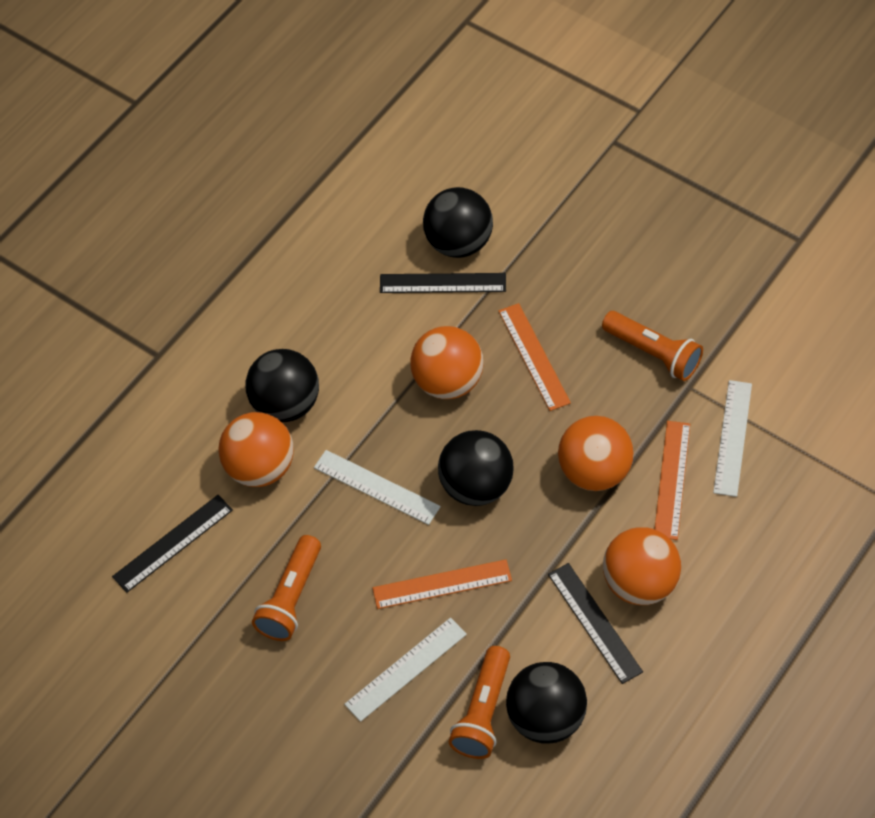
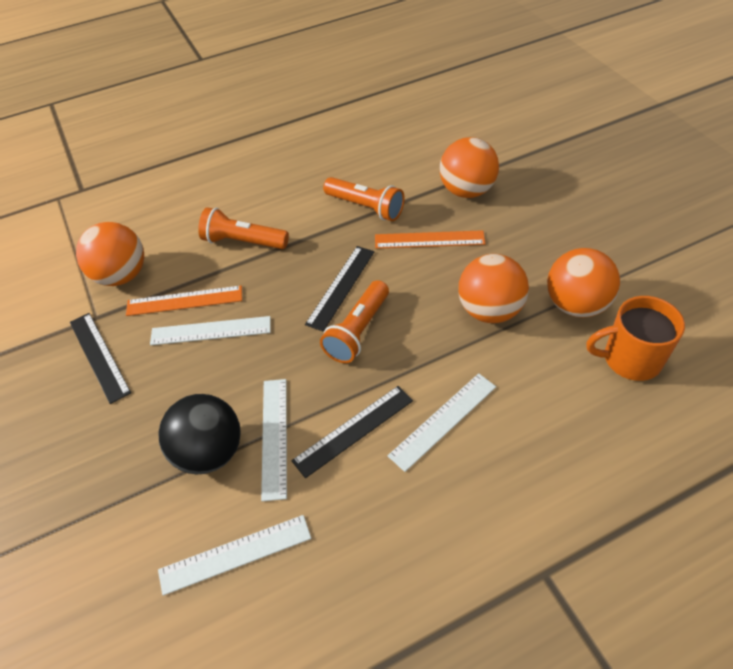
black ball: [246,349,319,422] [423,187,493,258] [438,430,514,506] [506,662,587,744] = 4 -> [158,394,241,474] = 1
orange mug: none = 0 -> [586,296,685,381] = 1
orange ruler: [372,559,512,609] [499,303,571,411] [655,421,690,540] = 3 -> [126,285,242,316] [375,230,485,249] = 2
white ruler: [314,450,441,525] [344,617,467,722] [713,380,752,497] = 3 -> [150,316,271,345] [158,515,311,596] [261,379,287,501] [388,373,496,472] = 4

